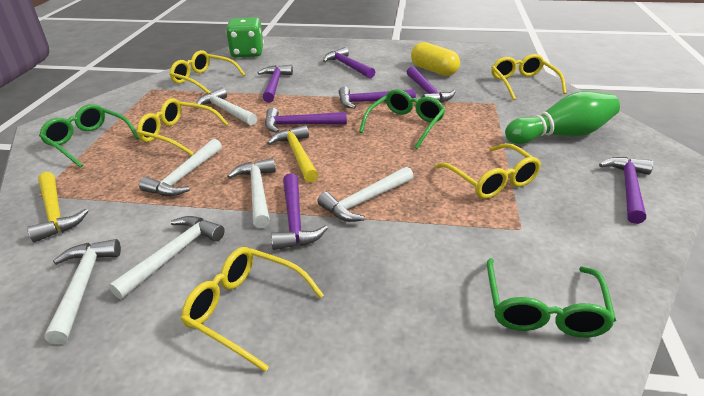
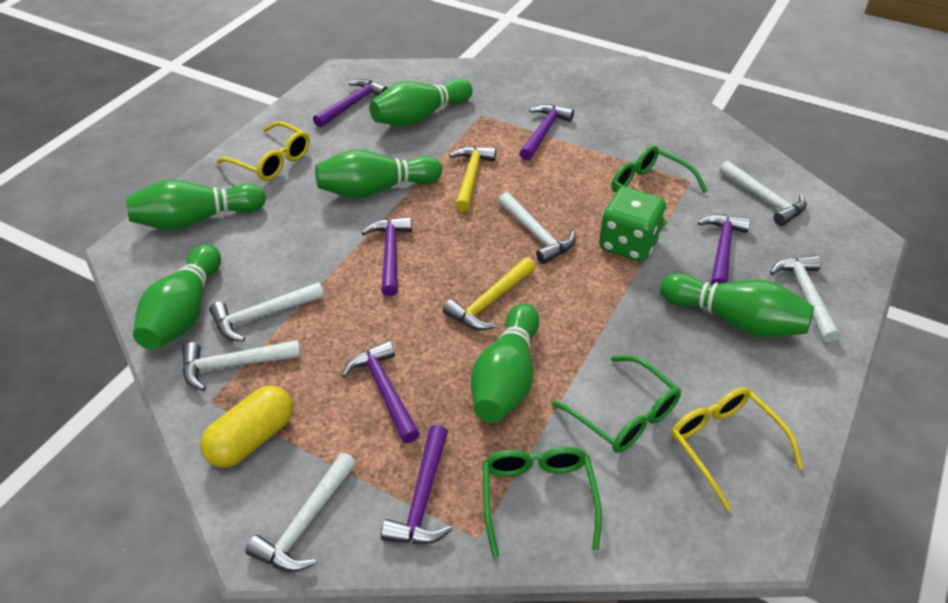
green bowling pin: [505,91,620,144] = 1 -> [126,180,266,230] [133,244,221,350] [315,149,442,198] [369,78,473,127] [471,303,540,423] [660,273,814,337] = 6
purple hammer: [257,65,293,102] [265,107,347,133] [271,173,328,250] [323,47,375,78] [339,86,416,109] [407,67,456,103] [599,157,653,224] = 7 -> [313,79,388,128] [342,340,420,443] [361,217,412,296] [381,425,453,544] [519,104,574,161] [698,214,751,285] = 6
yellow glasses: [137,98,229,156] [170,50,246,94] [181,247,324,372] [435,143,541,199] [491,54,567,100] = 5 -> [216,121,310,181] [671,387,803,511] = 2

